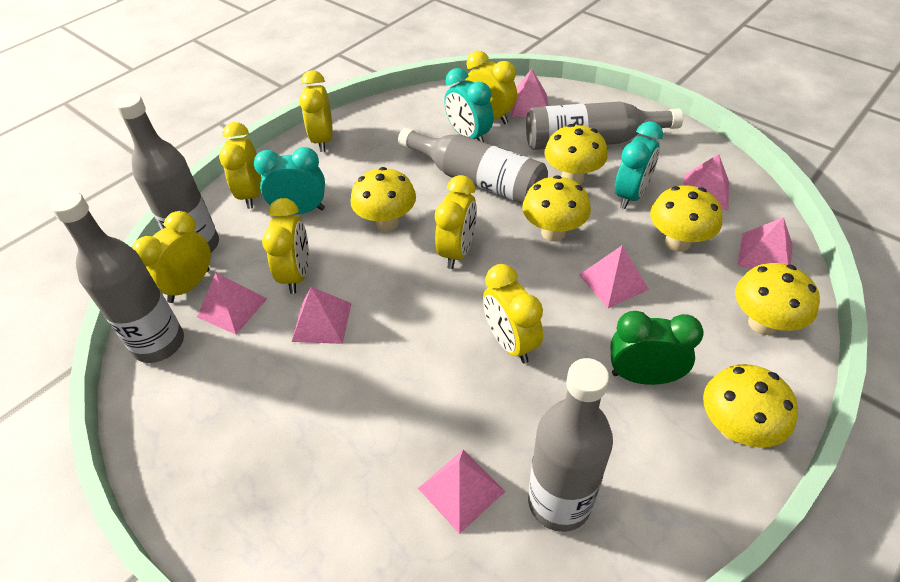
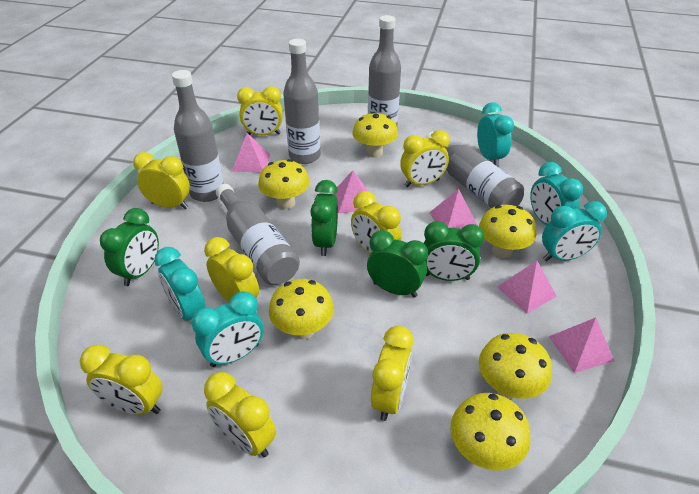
green clock: [610,311,704,385] = 1 -> [100,208,159,286] [310,180,338,256] [367,230,428,298] [424,221,484,281] = 4
pink pyramid: [197,273,267,334] [292,287,352,344] [418,450,506,534] [511,69,549,117] [579,245,649,308] [683,154,729,210] [737,217,793,269] = 7 -> [232,133,270,173] [333,170,367,214] [429,189,478,229] [497,260,557,314] [549,317,614,373] = 5
turquoise clock: [254,147,325,214] [444,68,494,142] [615,121,663,209] = 3 -> [154,247,206,321] [192,291,264,367] [477,102,514,167] [530,162,583,225] [542,201,607,261] = 5
yellow clock: [132,211,211,303] [219,122,261,209] [262,198,309,294] [299,70,333,152] [435,175,477,269] [465,51,517,124] [483,264,543,363] = 7 -> [80,345,163,415] [133,152,190,209] [204,237,259,303] [204,372,276,457] [237,86,283,135] [351,191,402,254] [371,326,413,421] [400,130,450,187] = 8

